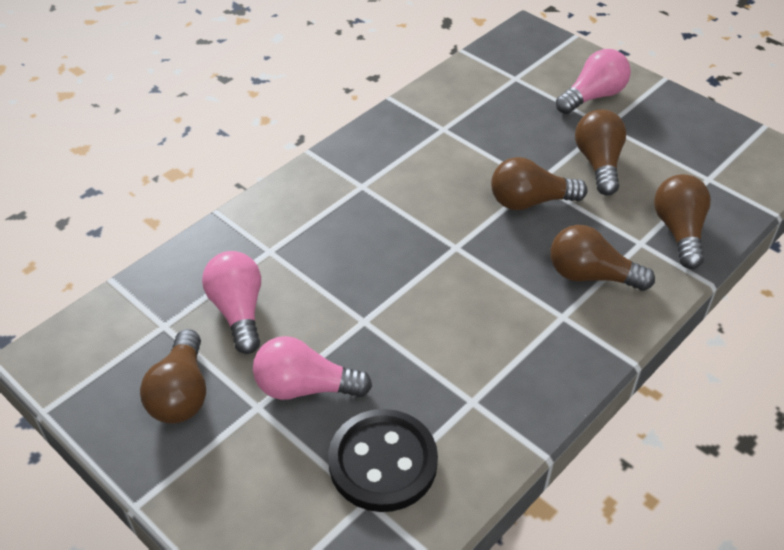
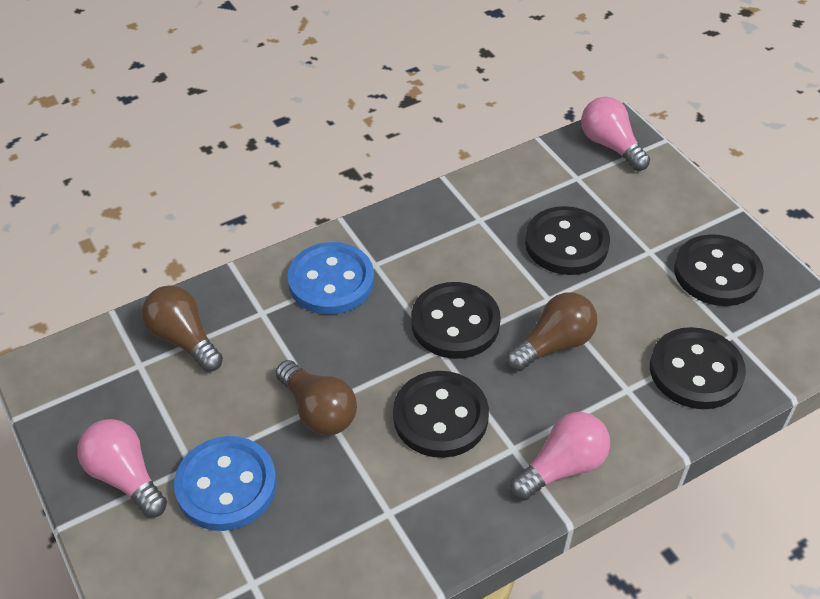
black button: [328,409,438,512] = 1 -> [393,371,489,458] [411,282,501,359] [525,206,610,275] [650,327,746,409] [674,234,764,306] = 5
blue button: none = 0 -> [174,436,277,531] [287,242,374,314] = 2
brown light bulb: [140,329,206,424] [491,157,587,210] [550,225,655,291] [575,109,627,196] [654,174,711,269] = 5 -> [142,285,223,372] [276,360,357,436] [506,292,597,371] = 3

